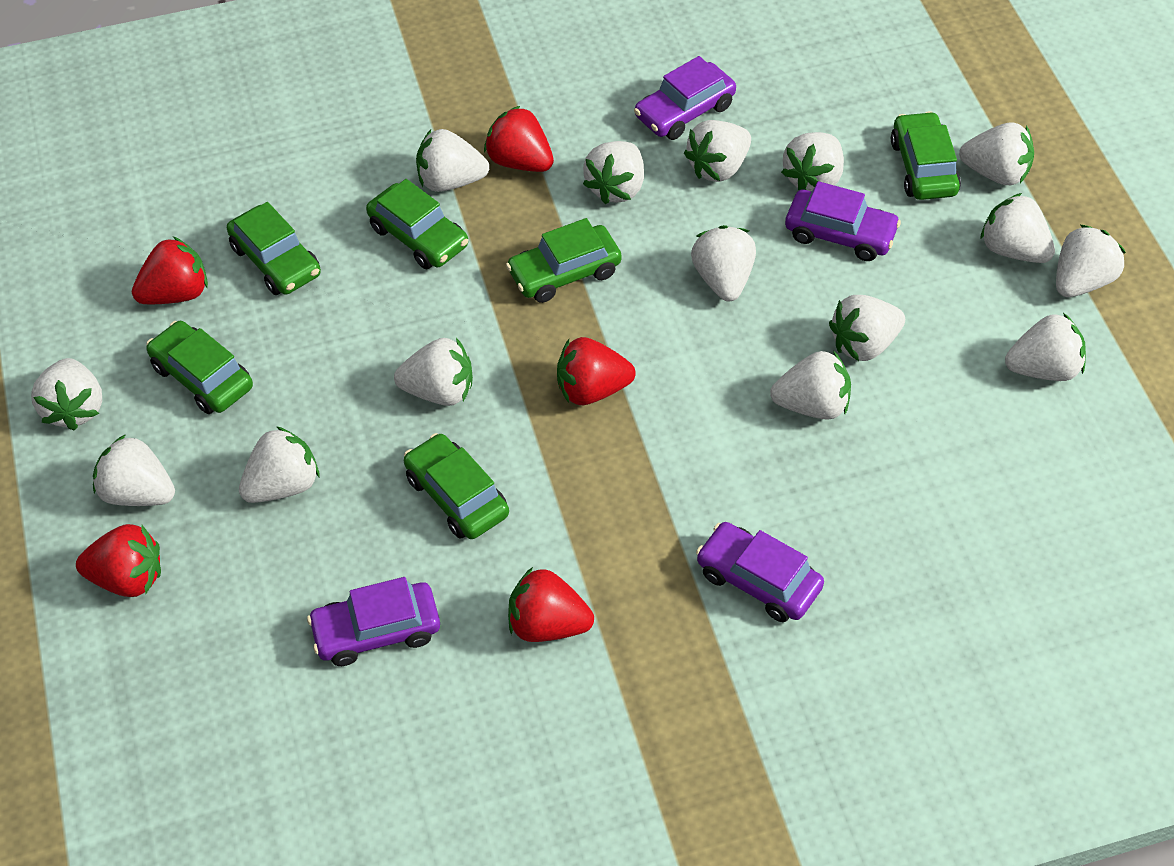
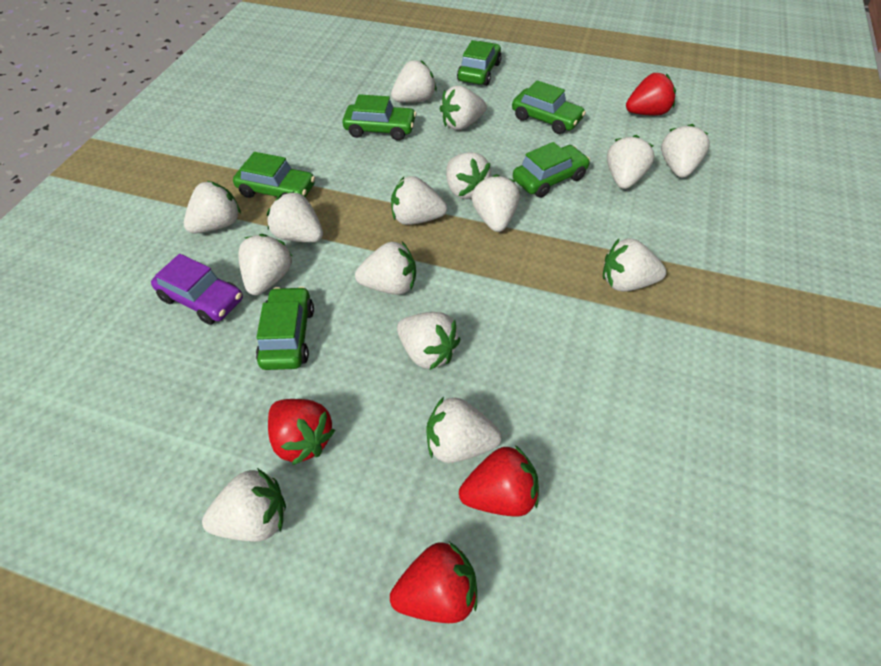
purple car: [307,577,440,666] [634,56,736,140] [696,522,824,622] [785,181,901,261] = 4 -> [151,254,243,325] = 1
red strawberry: [76,524,161,597] [132,236,208,304] [484,106,554,172] [508,567,594,642] [557,337,636,405] = 5 -> [268,399,335,465] [390,542,477,623] [459,445,539,517] [626,73,676,116] = 4

